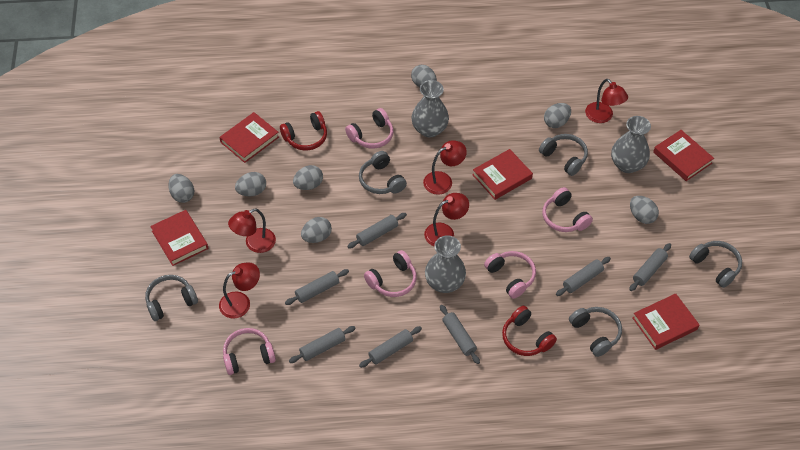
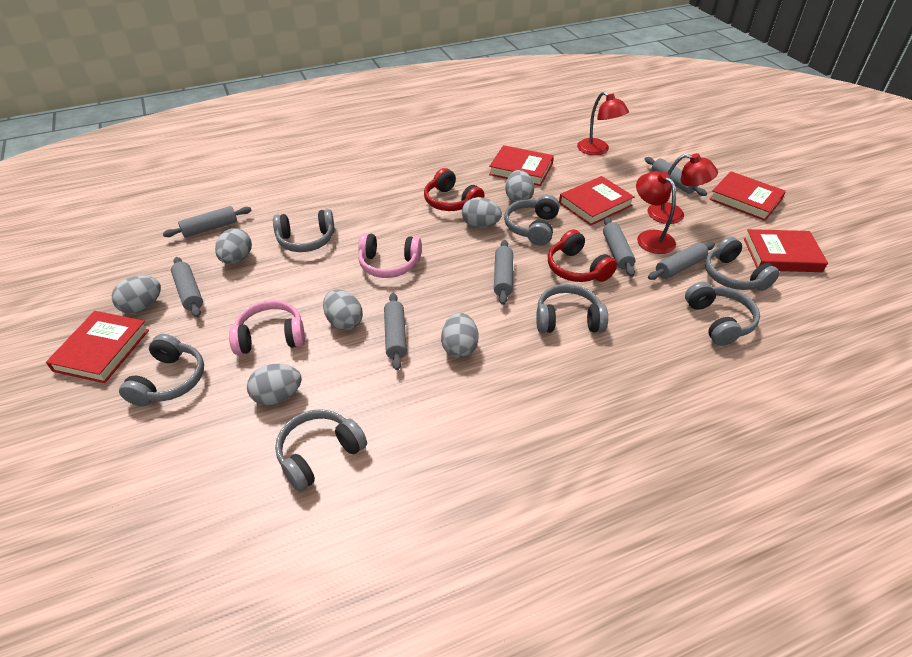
grey headphones: [145,275,198,321] [359,151,407,194] [539,134,588,176] [569,307,622,357] [689,241,742,288] = 5 -> [119,334,204,406] [273,209,335,252] [275,409,367,492] [504,195,560,246] [536,284,608,333] [685,282,760,346] [705,236,780,291] = 7
grey vase: [412,80,449,138] [425,235,466,293] [611,116,651,173] = 3 -> none = 0
pink headphones: [223,328,276,375] [345,108,393,149] [364,250,417,297] [484,251,536,299] [542,187,593,232] = 5 -> [229,300,305,355] [358,233,422,278] = 2
red lamp: [219,263,260,318] [228,209,276,253] [423,140,467,195] [424,193,469,246] [585,79,628,123] = 5 -> [577,91,629,155] [636,171,676,254] [648,153,718,224] = 3

